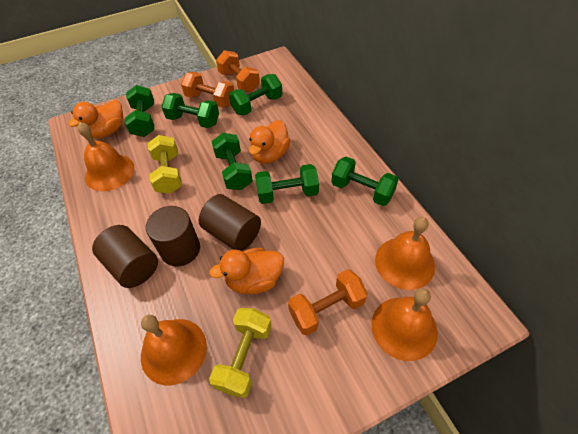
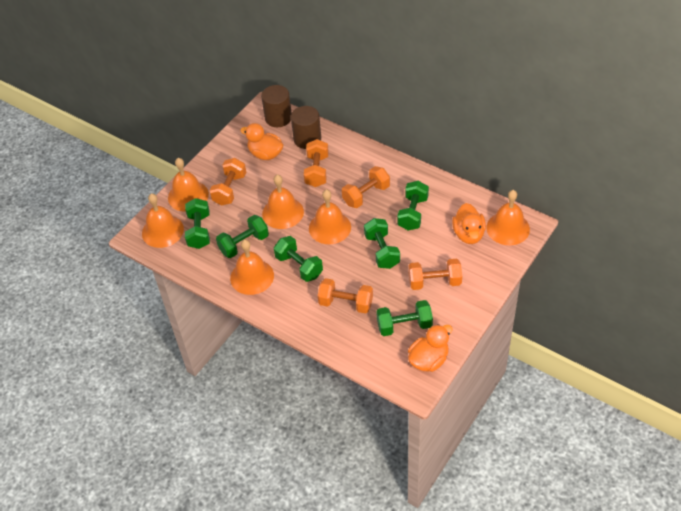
brown cylinder: [92,225,158,288] [146,206,200,266] [199,194,261,251] = 3 -> [261,85,292,127] [291,106,321,149] = 2
orange bell: [77,122,134,191] [141,315,207,385] [371,288,438,361] [375,217,435,290] = 4 -> [142,194,184,248] [168,158,209,212] [230,240,274,295] [262,175,304,229] [309,190,351,244] [486,190,530,245] = 6
orange dumbbell: [181,72,234,108] [216,50,260,92] [288,269,368,335] = 3 -> [210,158,246,206] [304,139,329,187] [318,278,373,313] [342,166,390,208] [408,259,462,290] = 5
yellow dumbbell: [148,135,182,194] [209,308,272,398] = 2 -> none = 0

